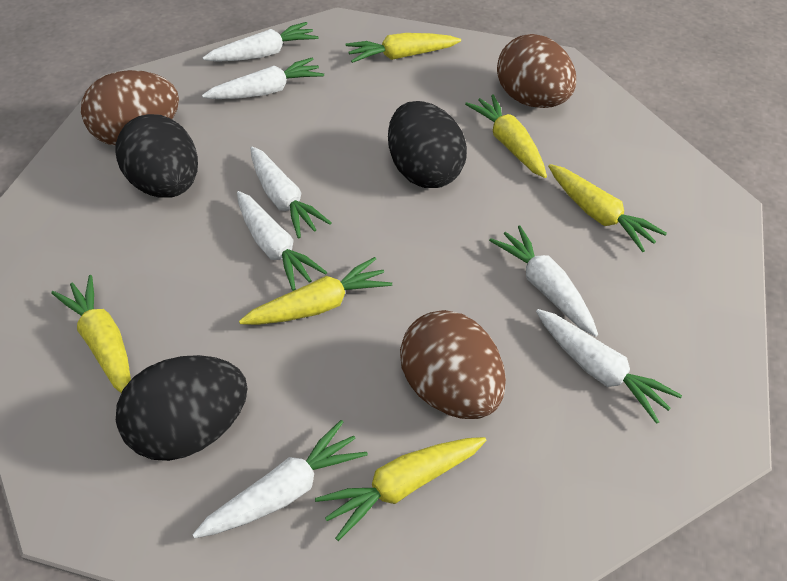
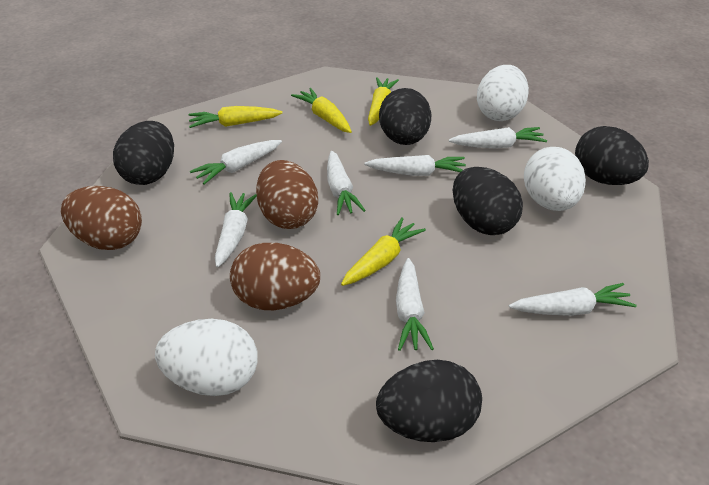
black egg: [116,114,198,198] [116,355,248,461] [388,101,467,188] = 3 -> [113,121,174,185] [376,360,482,442] [379,88,432,145] [453,167,523,235] [575,126,649,185] = 5
white egg: none = 0 -> [155,319,258,396] [477,65,529,121] [524,147,586,211] = 3
yellow carrot: [51,275,131,393] [239,257,392,325] [315,437,487,541] [346,33,461,63] [465,94,547,178] [548,164,667,252] = 6 -> [189,106,283,128] [291,88,352,133] [341,218,426,286] [368,77,399,126] = 4

